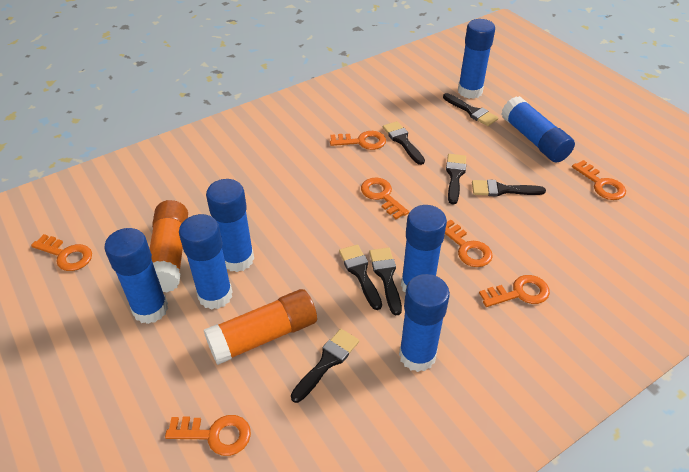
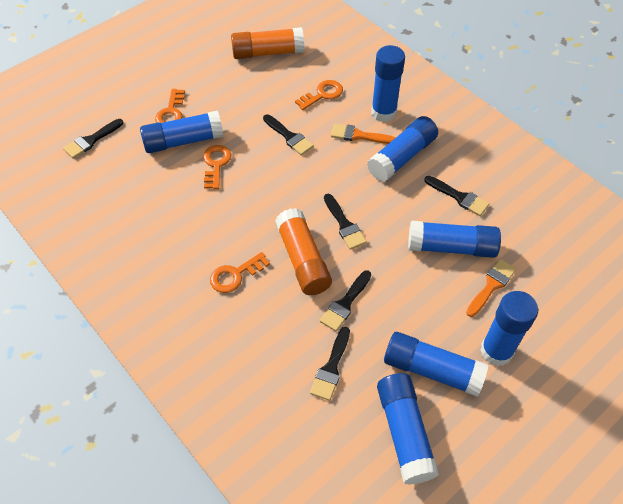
black brush: [291,329,359,403] [339,244,382,310] [369,248,402,315] [383,121,425,165] [443,93,498,126] [446,154,466,204] [472,179,546,196] = 7 -> [63,119,123,159] [263,114,314,155] [310,327,350,401] [320,270,371,331] [324,194,367,250] [424,176,489,216] = 6
orange brush: none = 0 -> [331,124,395,144] [466,259,516,317] = 2
orange key: [31,234,92,271] [165,415,251,456] [330,131,386,150] [361,178,409,219] [445,220,493,267] [479,275,550,307] [572,160,626,200] = 7 -> [155,89,185,123] [203,145,231,189] [210,252,270,293] [295,80,343,110] = 4

